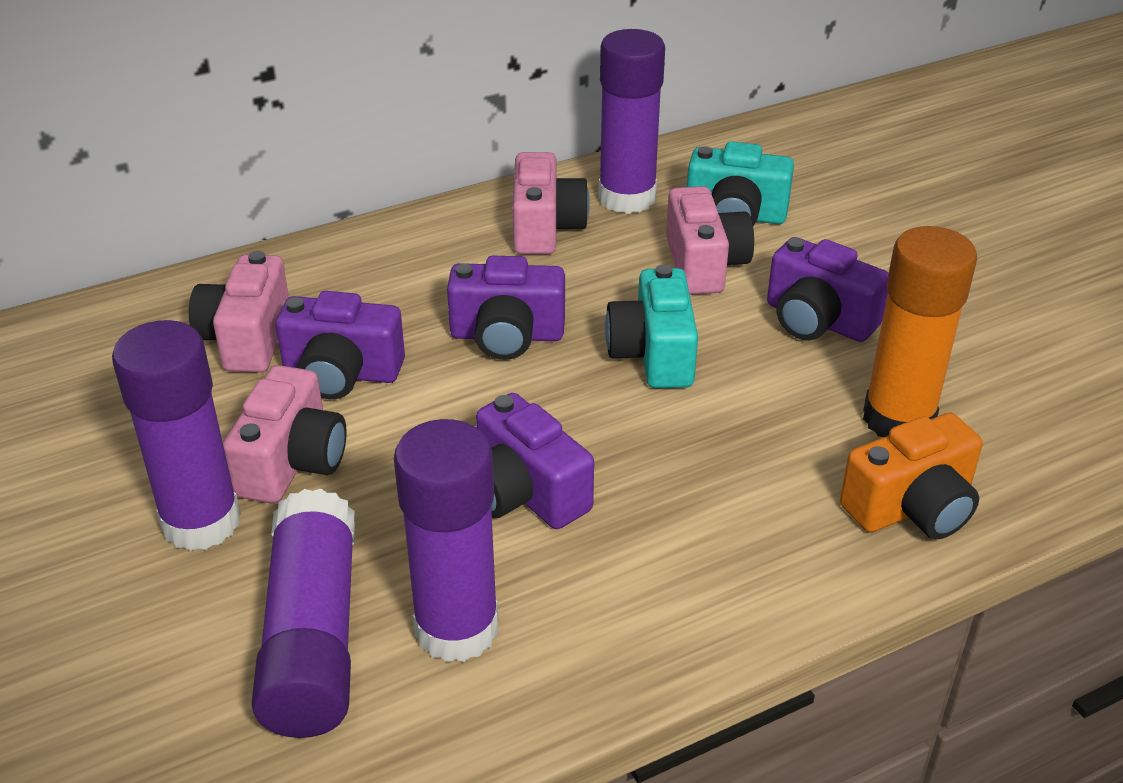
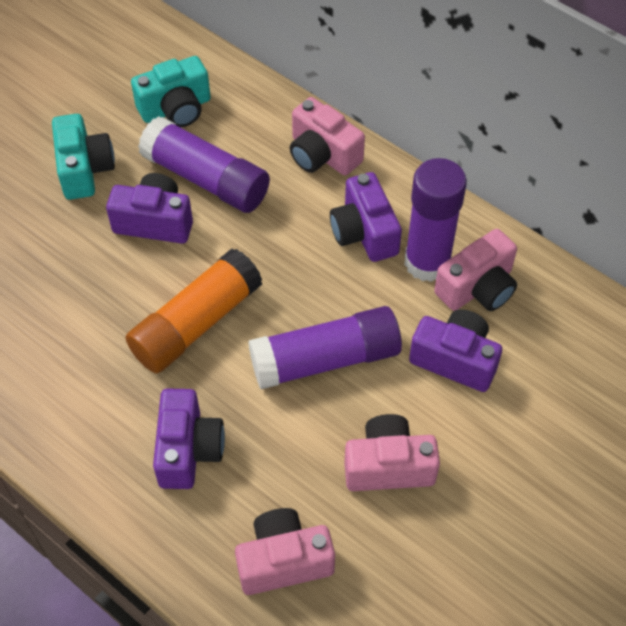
orange camera: [840,413,983,539] = 1 -> none = 0
purple glue stick: [112,320,241,551] [251,489,355,738] [394,419,498,662] [598,29,665,214] = 4 -> [138,116,270,213] [248,306,402,389] [404,158,467,282] = 3

